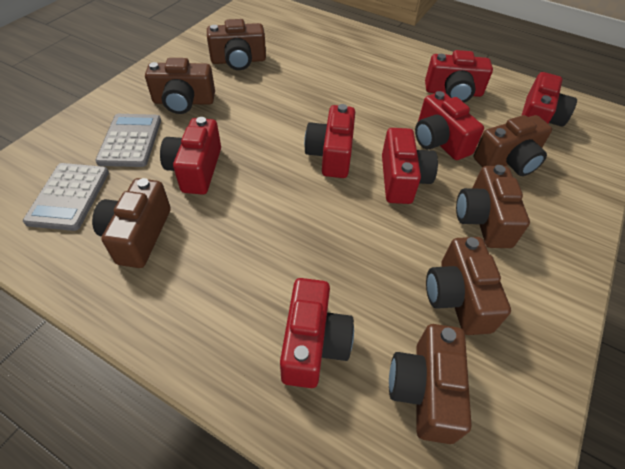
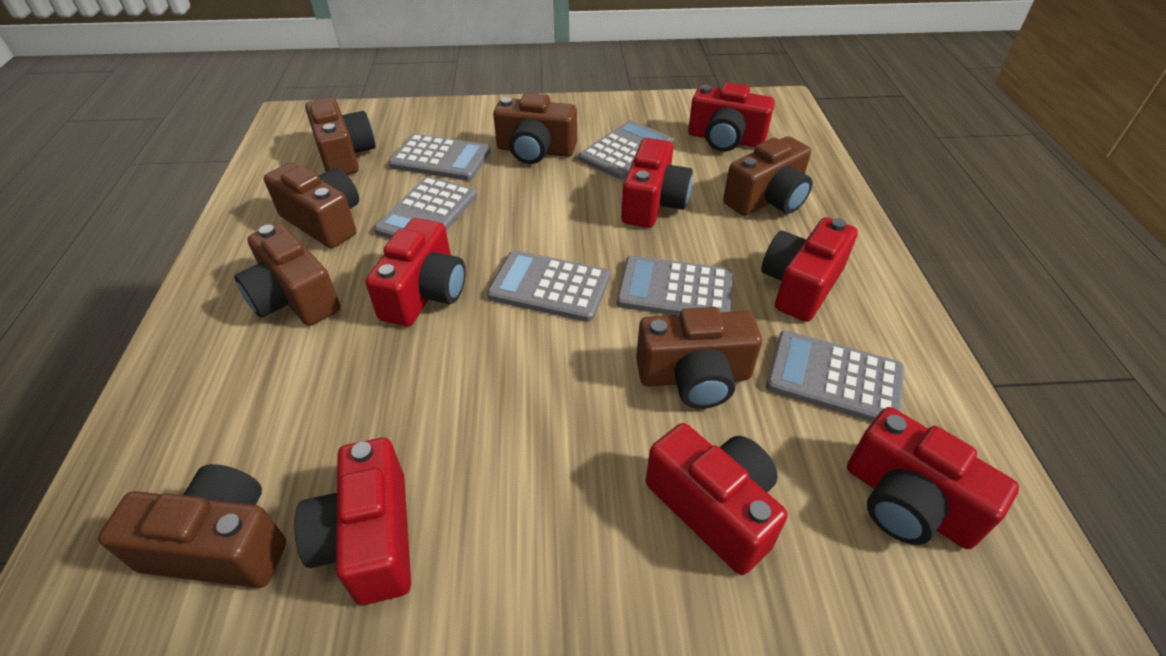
grey calculator: [23,163,109,231] [95,114,161,167] = 2 -> [374,176,477,239] [389,134,491,181] [487,250,610,322] [579,120,672,179] [617,255,733,315] [766,331,904,422] = 6

